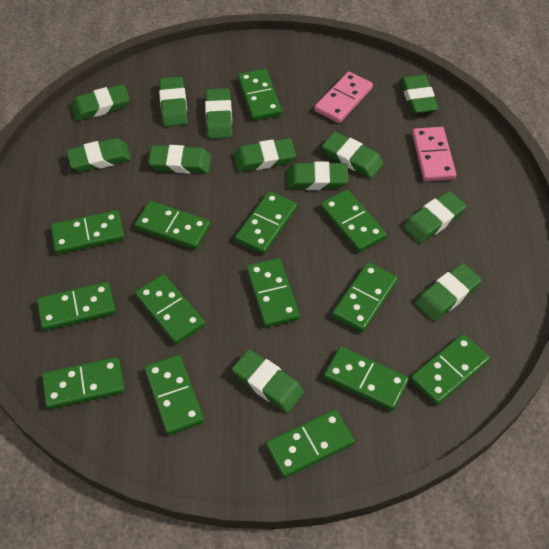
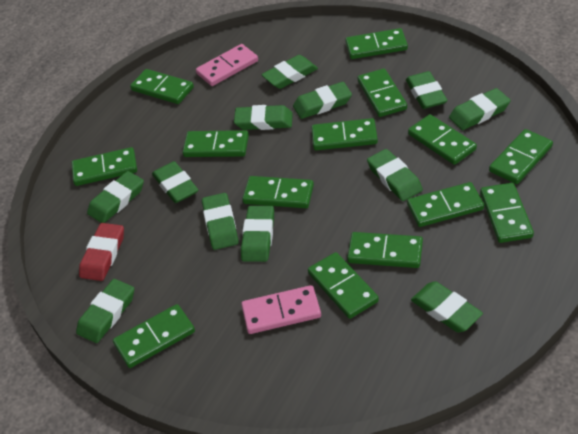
red eraser: none = 0 -> [79,223,124,281] = 1

